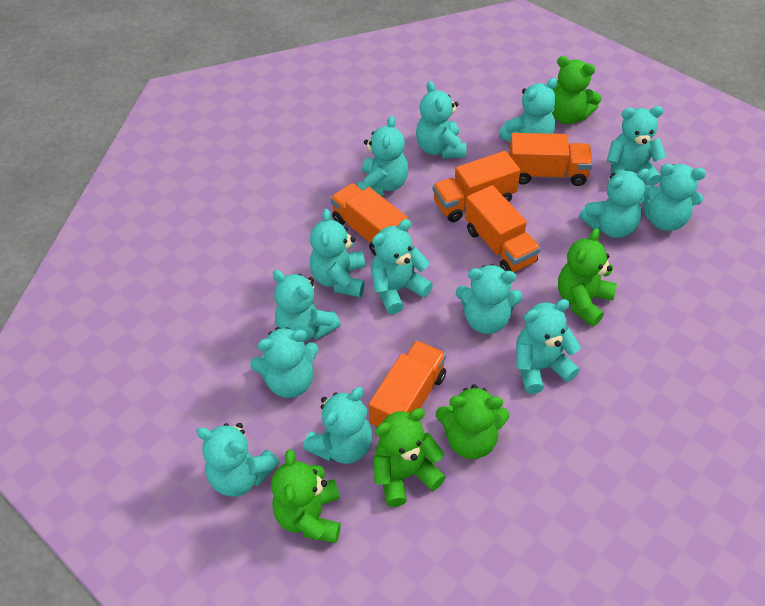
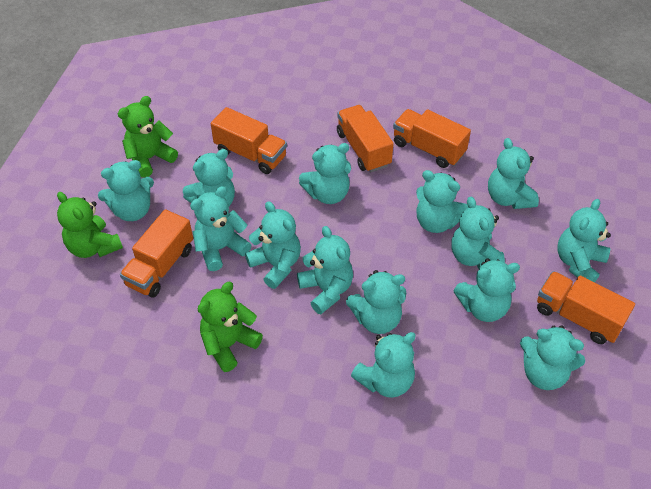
green teddy bear: [271,449,341,543] [373,408,446,507] [436,384,509,459] [552,56,602,124] [558,228,617,326] = 5 -> [57,192,123,258] [118,96,178,178] [198,282,263,372] = 3

